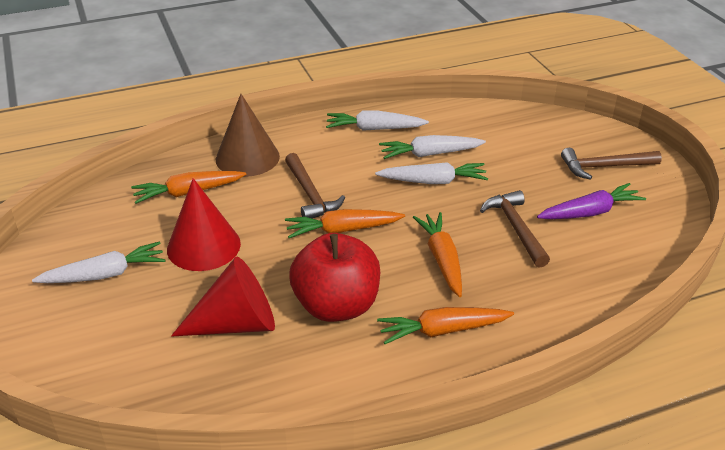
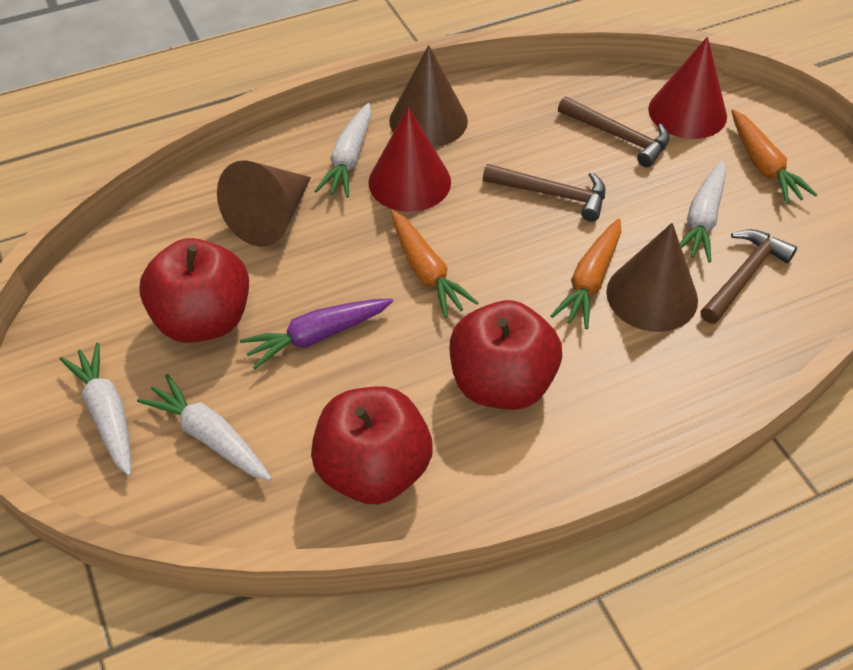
brown cone: [216,94,280,177] = 1 -> [217,160,311,247] [389,45,468,147] [606,223,698,332] = 3
orange carrot: [131,171,247,204] [285,209,405,238] [377,307,514,344] [413,212,462,297] = 4 -> [391,210,478,318] [551,219,621,329] [732,110,818,204] = 3
red apple: [289,233,380,322] = 1 -> [139,238,249,343] [311,387,433,504] [450,300,562,410] = 3

